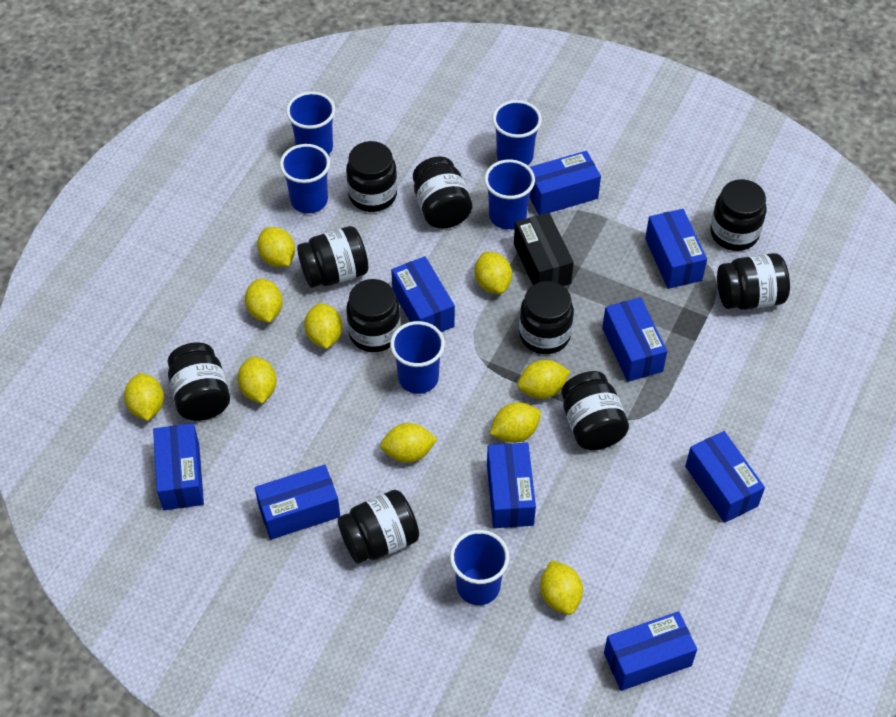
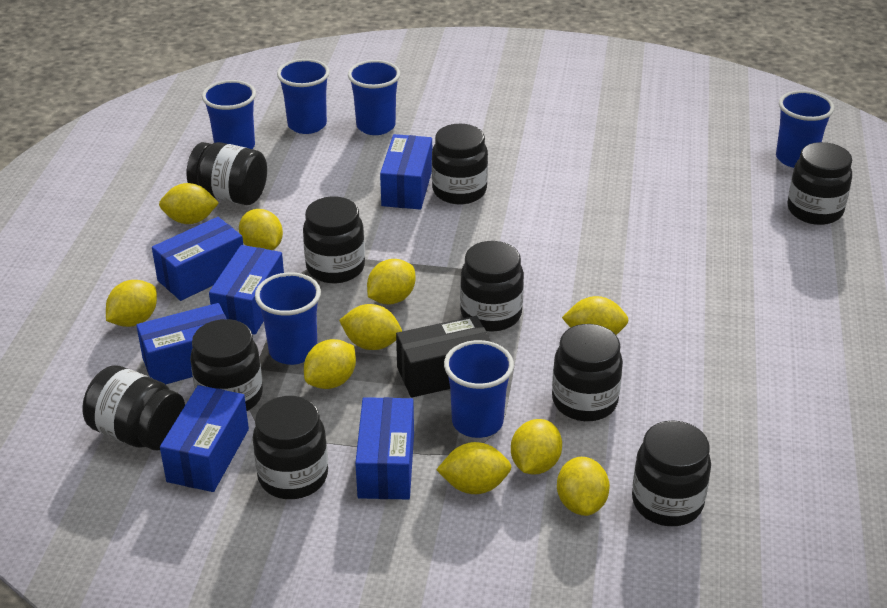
blue box: [153,423,204,510] [255,465,340,540] [391,256,455,332] [487,443,536,528] [529,151,601,215] [602,297,667,382] [604,611,697,691] [645,209,707,289] [685,431,765,523] = 9 -> [136,303,227,385] [152,217,243,301] [160,385,249,492] [209,245,284,335] [355,397,414,500] [380,134,432,210] = 6

